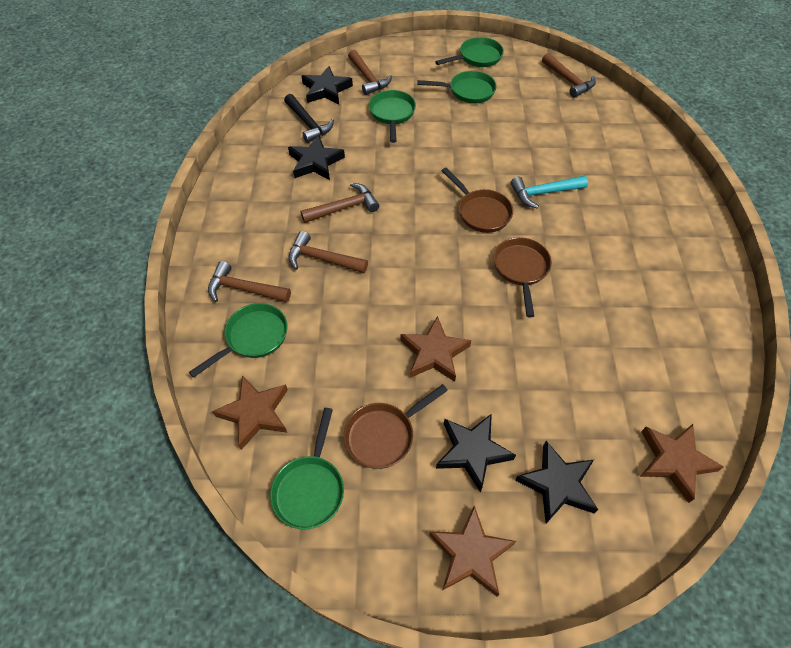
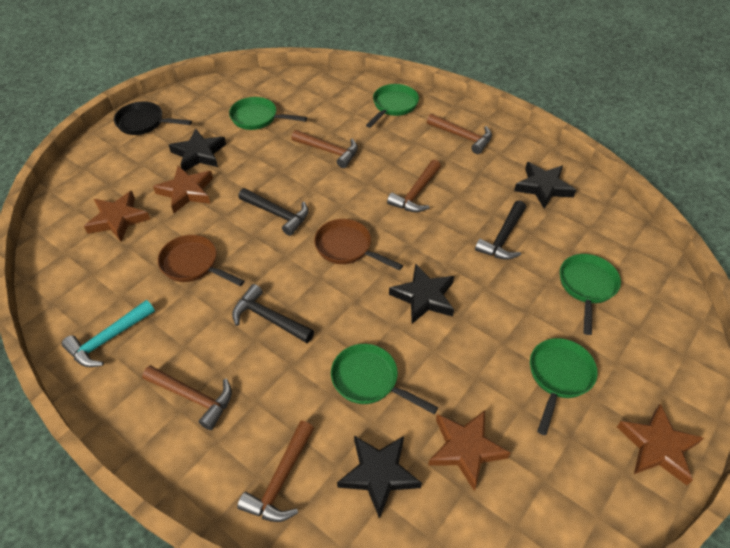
black hammer: [284,94,334,143] = 1 -> [232,284,314,343] [238,188,308,236] [475,200,526,260] = 3
black pan: none = 0 -> [114,102,192,135] = 1
brown pan: [344,384,448,469] [442,168,513,233] [494,237,552,317] = 3 -> [158,235,245,286] [314,219,403,271] = 2

